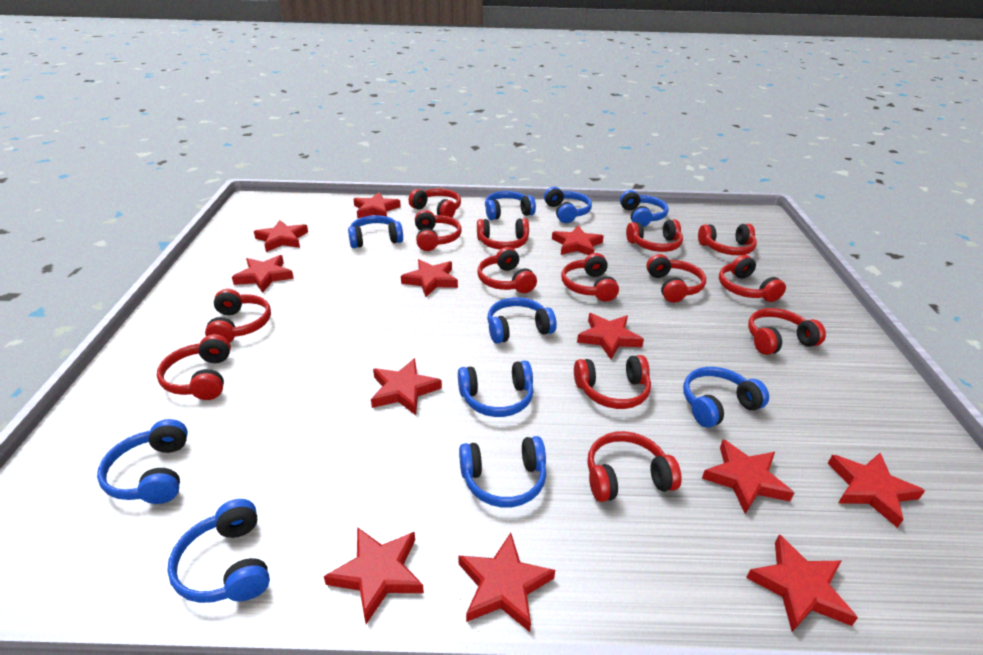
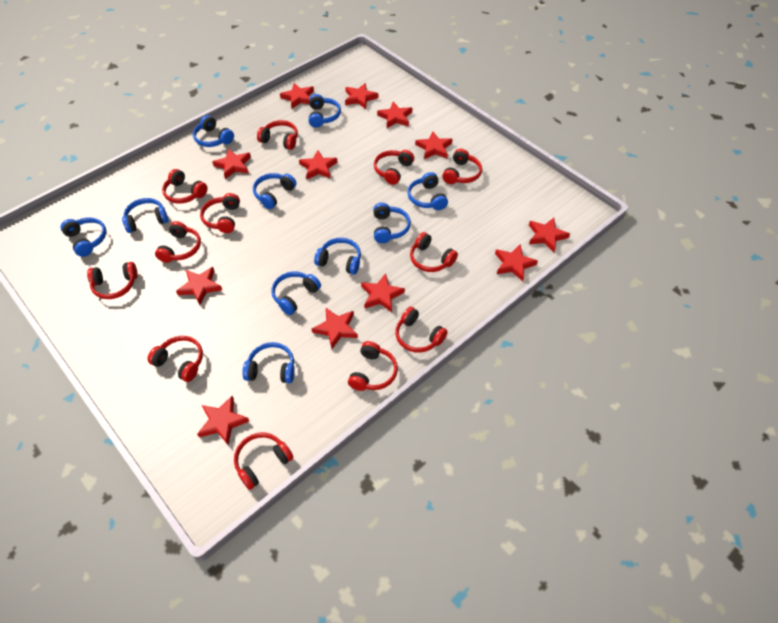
red headphones: [157,334,231,400] [205,289,271,343] [409,189,461,217] [415,210,462,251] [477,218,529,250] [477,247,537,293] [561,253,619,302] [574,355,651,409] [587,431,682,502] [626,219,683,252] [646,254,706,303] [698,224,757,255] [719,255,786,302] [748,308,826,355] = 14 -> [87,262,138,299] [148,336,203,382] [155,221,201,263] [162,169,208,204] [200,193,240,233] [234,432,293,490] [257,120,298,150] [348,341,398,391] [374,150,414,185] [395,307,448,353] [410,232,458,272] [442,149,482,184] = 12

